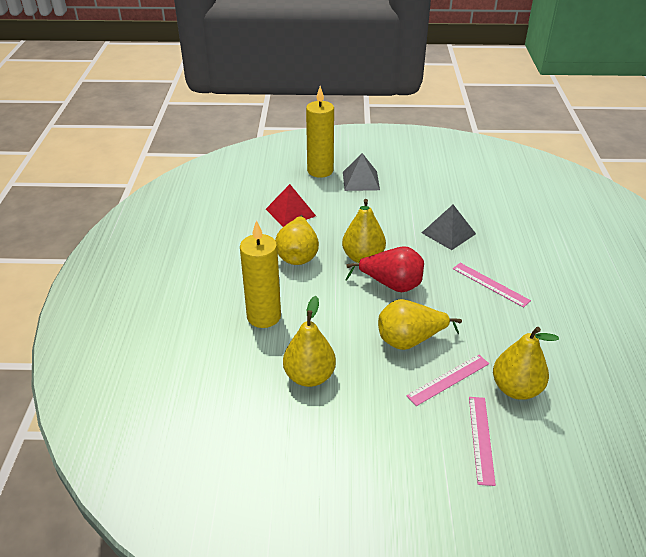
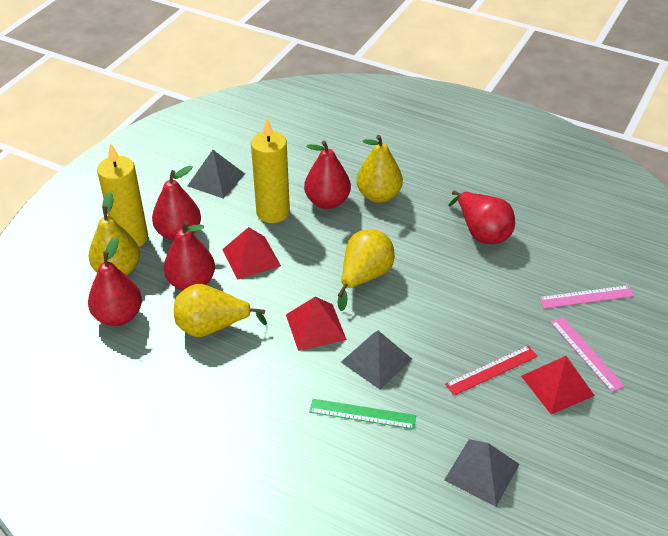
green ruler: none = 0 -> [309,399,416,429] = 1
grey pyramid: [343,153,380,191] [422,205,476,250] = 2 -> [188,150,245,199] [341,330,412,389] [444,439,520,507] = 3
pink ruler: [406,355,489,406] [453,263,531,308] [469,397,496,486] = 3 -> [539,285,634,309] [550,317,625,392] = 2
red pear: [346,246,424,292] = 1 -> [88,237,142,326] [152,166,201,241] [164,221,215,290] [304,141,351,209] [448,190,515,244] = 5
red pyramid: [266,184,316,227] = 1 -> [222,227,281,280] [286,297,347,351] [521,356,595,414] = 3
red ruler: none = 0 -> [445,346,538,396] = 1
yellow pear: [275,215,319,265] [283,296,336,387] [342,199,386,263] [378,299,462,350] [493,327,559,400] = 5 -> [89,192,140,276] [174,284,267,337] [338,229,395,311] [356,135,403,203] = 4

